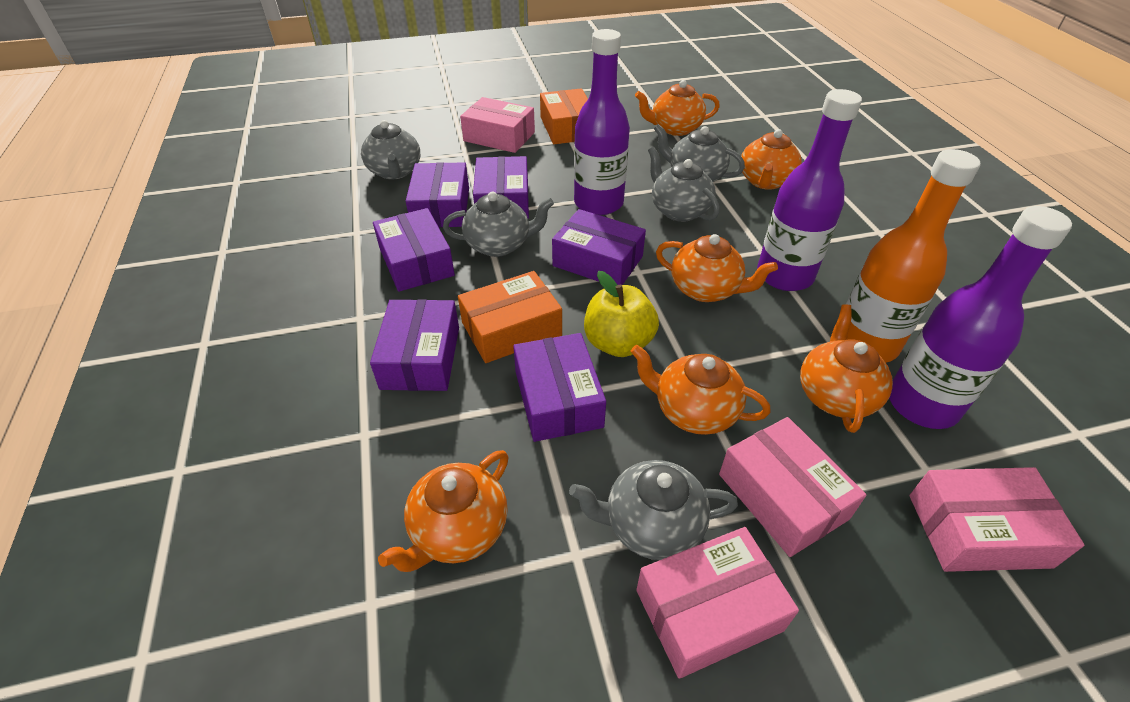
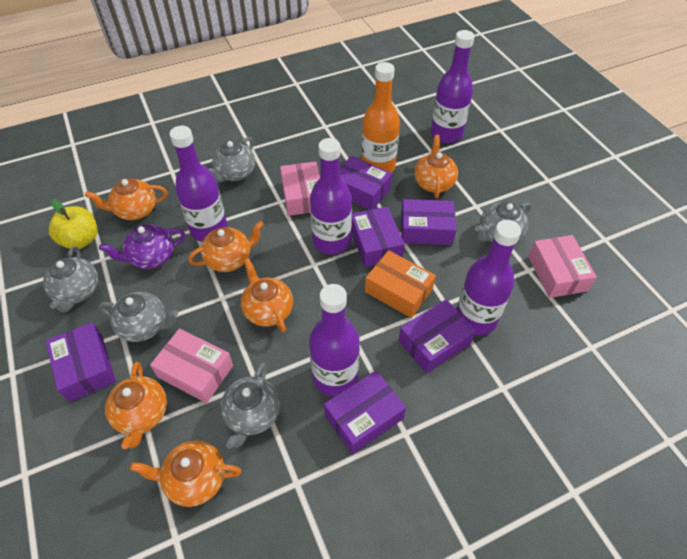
orange box: [458,271,562,363] [540,88,588,144] = 2 -> [365,250,436,318] = 1
pink box: [460,97,535,153] [636,527,799,679] [719,417,867,557] [909,467,1084,572] = 4 -> [150,328,233,403] [280,162,320,216] [528,235,597,298] = 3
purple bottle: [574,29,630,215] [757,89,862,291] [889,206,1072,429] = 3 -> [169,126,227,242] [309,284,360,397] [310,138,352,254] [431,30,474,143] [456,220,521,335] = 5
purple teapot: none = 0 -> [99,224,185,269] = 1

